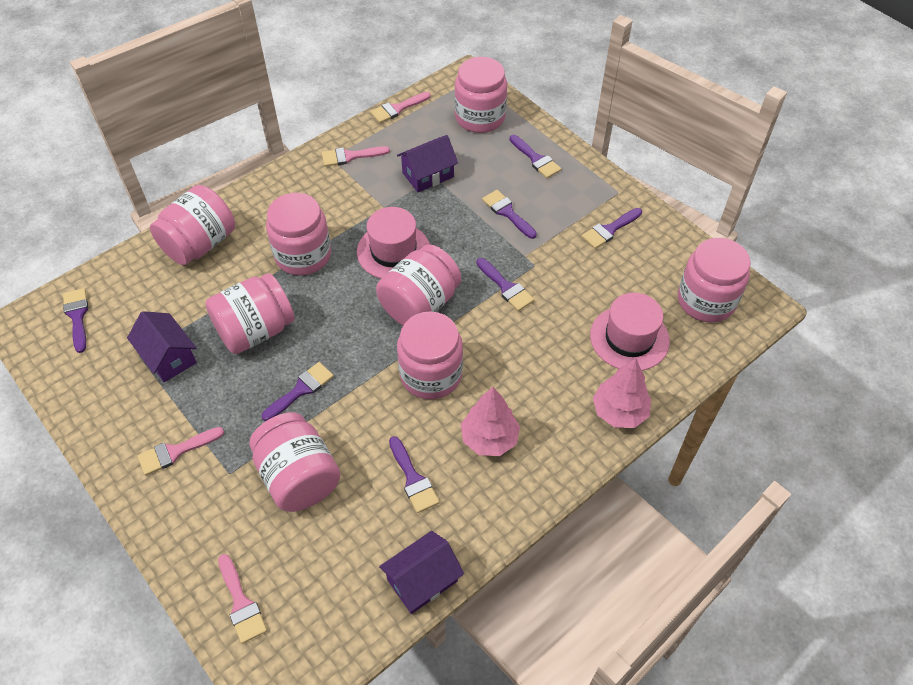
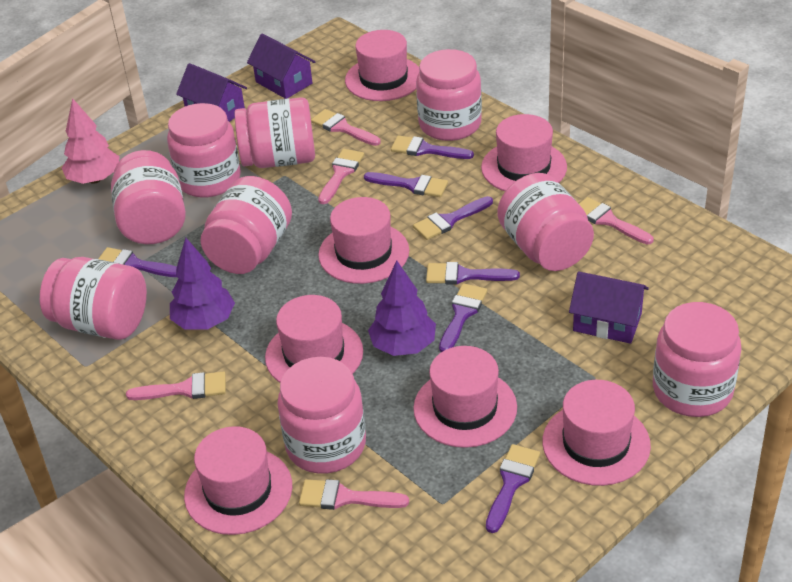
pink brush: [138,427,224,476] [218,554,267,644] [322,146,390,167] [371,92,431,123] = 4 -> [126,372,226,400] [299,479,409,510] [311,109,381,146] [318,149,364,204] [579,197,654,245] = 5
pink hat: [357,207,430,279] [590,293,670,371] = 2 -> [184,426,292,535] [265,295,363,383] [318,197,409,284] [345,30,419,101] [413,346,517,448] [481,114,567,191] [542,380,651,486] = 7
pink jar: [150,185,235,265] [205,273,295,354] [249,412,341,512] [266,193,331,276] [376,244,461,325] [397,311,463,400] [454,57,507,133] [678,238,751,323] = 8 -> [40,257,147,340] [111,150,186,244] [167,103,241,198] [200,176,292,274] [235,97,315,168] [277,357,366,474] [416,49,482,141] [497,173,594,271] [653,302,741,417] = 9
pink tree: [461,387,520,456] [593,358,651,428] = 2 -> [62,98,120,184] = 1
purple tree: none = 0 -> [170,238,235,330] [368,261,436,356] = 2

